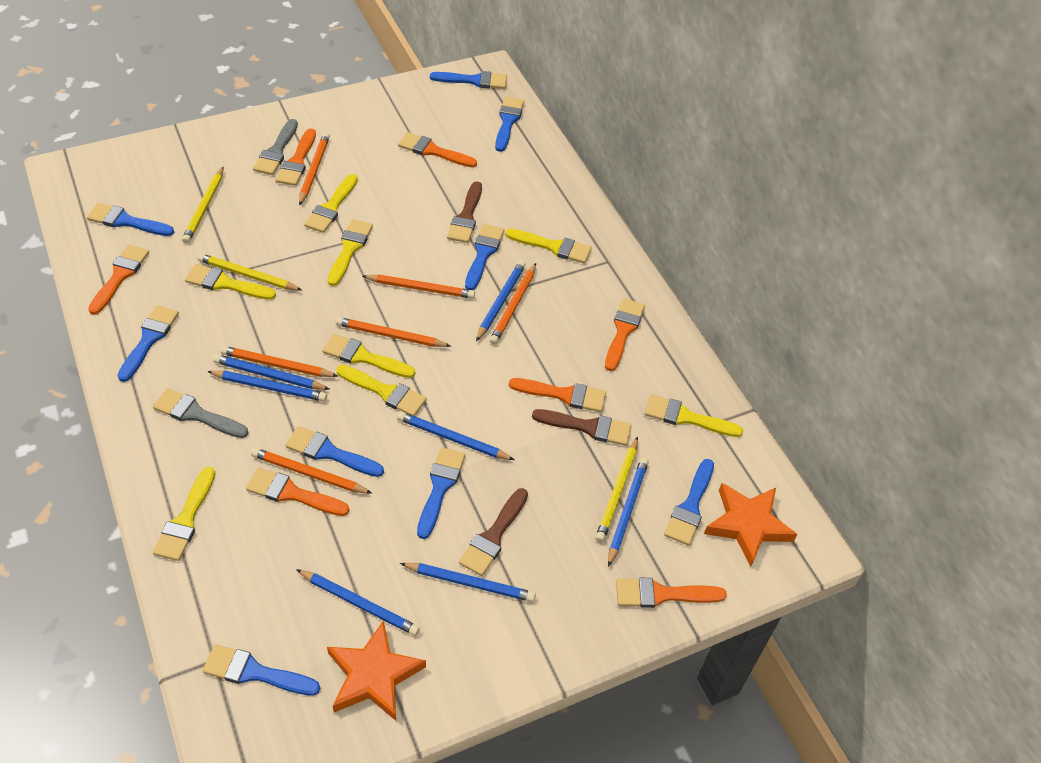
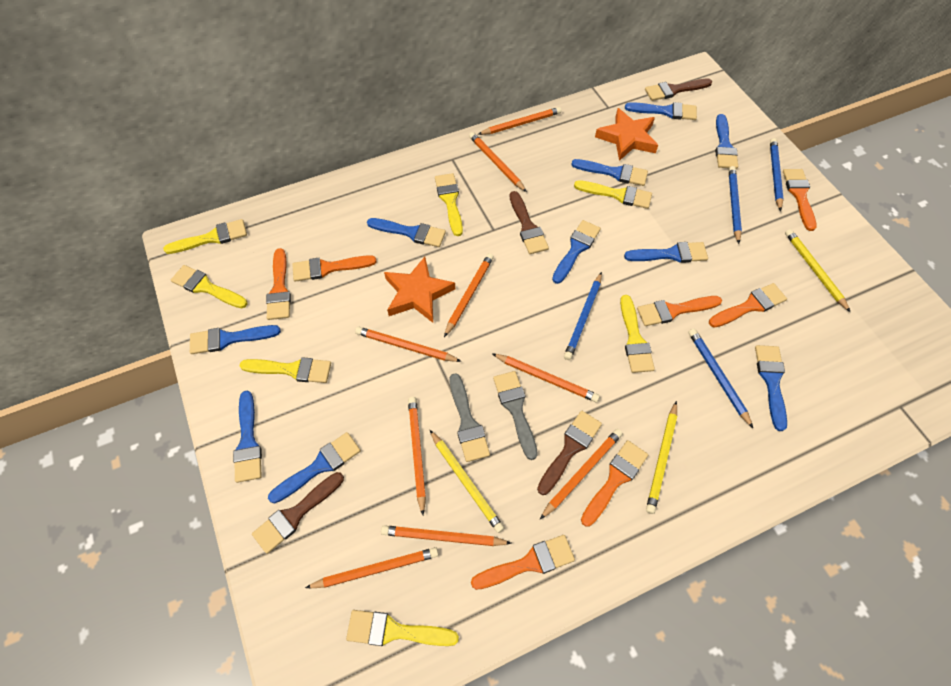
blue brush: [87,203,174,236] [117,305,179,382] [202,644,320,696] [285,426,384,477] [417,447,466,539] [430,71,507,89] [465,224,504,290] [495,97,524,152] [664,459,714,546] = 9 -> [190,325,281,354] [233,391,262,483] [268,432,361,503] [367,218,446,247] [552,220,601,284] [571,159,648,186] [624,242,708,263] [625,102,697,120] [715,114,738,169] [755,345,787,431] = 10
blue pencil: [207,371,327,402] [213,354,329,390] [296,569,420,636] [397,412,514,460] [400,563,536,602] [476,261,526,341] [608,457,649,567] = 7 -> [564,272,602,360] [688,329,753,428] [729,166,742,244] [770,138,784,211] = 4
brown brush: [447,181,482,243] [459,488,528,576] [532,409,632,446] = 3 -> [252,472,344,554] [510,191,549,254] [537,411,602,495] [645,79,712,101] = 4
orange pencil: [220,346,338,377] [251,448,372,494] [299,133,330,206] [336,317,451,347] [363,274,475,299] [489,263,536,345] = 6 -> [305,547,439,588] [355,327,462,362] [381,525,512,546] [408,397,426,515] [444,253,494,337] [469,132,527,192] [478,107,562,135] [492,353,600,402] [540,429,623,519] = 9
yellow brush: [153,467,215,561] [185,264,276,300] [304,174,358,233] [322,334,415,378] [327,219,373,286] [336,365,427,416] [505,229,592,263] [644,394,743,437] = 8 -> [163,219,247,254] [171,265,248,308] [239,357,331,383] [346,610,459,646] [435,173,463,236] [574,180,652,209] [620,295,655,373] = 7

